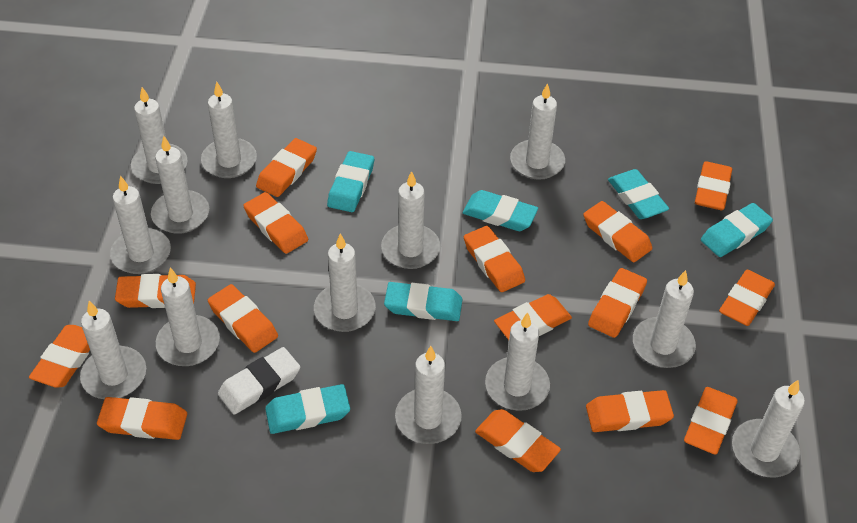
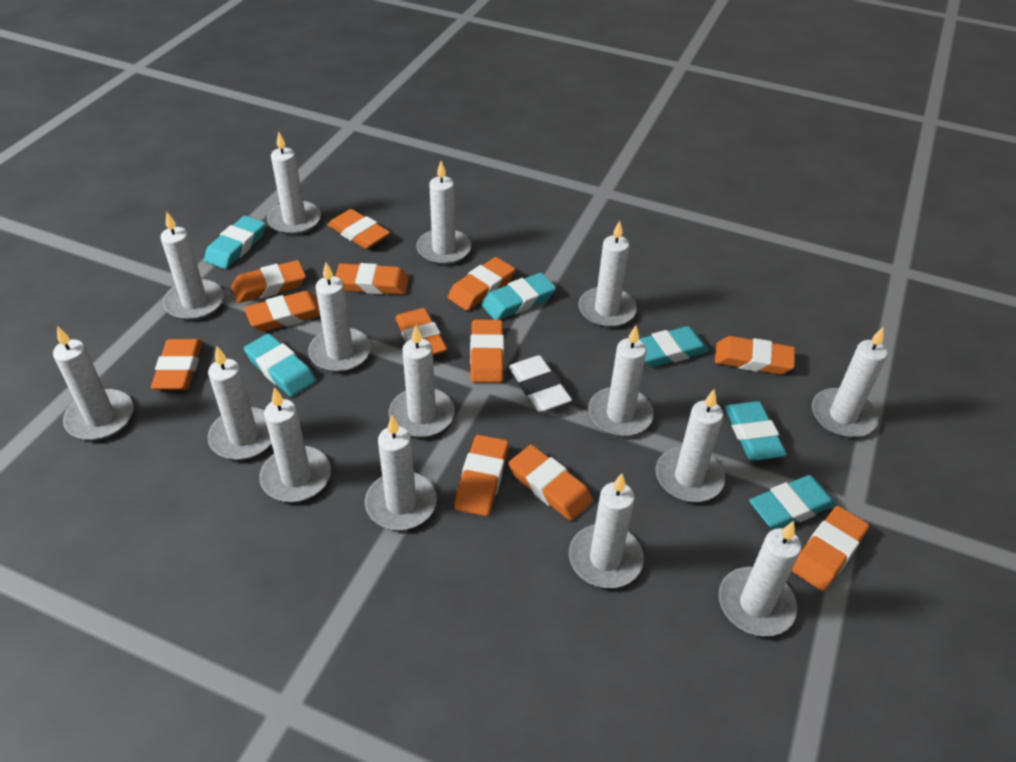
orange eraser: [29,325,90,388] [97,397,187,440] [115,274,196,308] [208,284,278,353] [243,192,308,254] [256,138,317,197] [464,226,525,292] [475,409,561,472] [494,294,572,340] [583,201,652,262] [586,390,674,432] [588,268,647,338] [684,387,738,455] [695,161,732,210] [719,270,775,326] = 15 -> [151,339,202,390] [231,260,306,303] [244,291,320,332] [328,209,390,249] [335,263,409,294] [395,308,447,355] [448,257,515,311] [454,435,509,516] [470,320,504,383] [509,445,593,521] [715,336,795,374] [792,506,869,591] = 12
white candle: [80,301,146,399] [110,175,171,274] [131,87,188,184] [151,136,209,234] [156,268,220,366] [201,82,257,178] [314,234,376,332] [381,171,440,269] [395,346,462,444] [485,312,550,411] [510,83,565,180] [633,270,696,368] [732,380,805,478] = 13 -> [53,326,134,440] [160,212,224,320] [207,346,271,460] [259,387,331,502] [267,132,321,235] [308,262,371,372] [365,416,437,530] [389,325,455,438] [416,161,471,265] [569,473,644,588] [578,220,637,328] [588,325,654,437] [655,389,725,502] [719,521,802,636] [812,327,888,438] = 15

